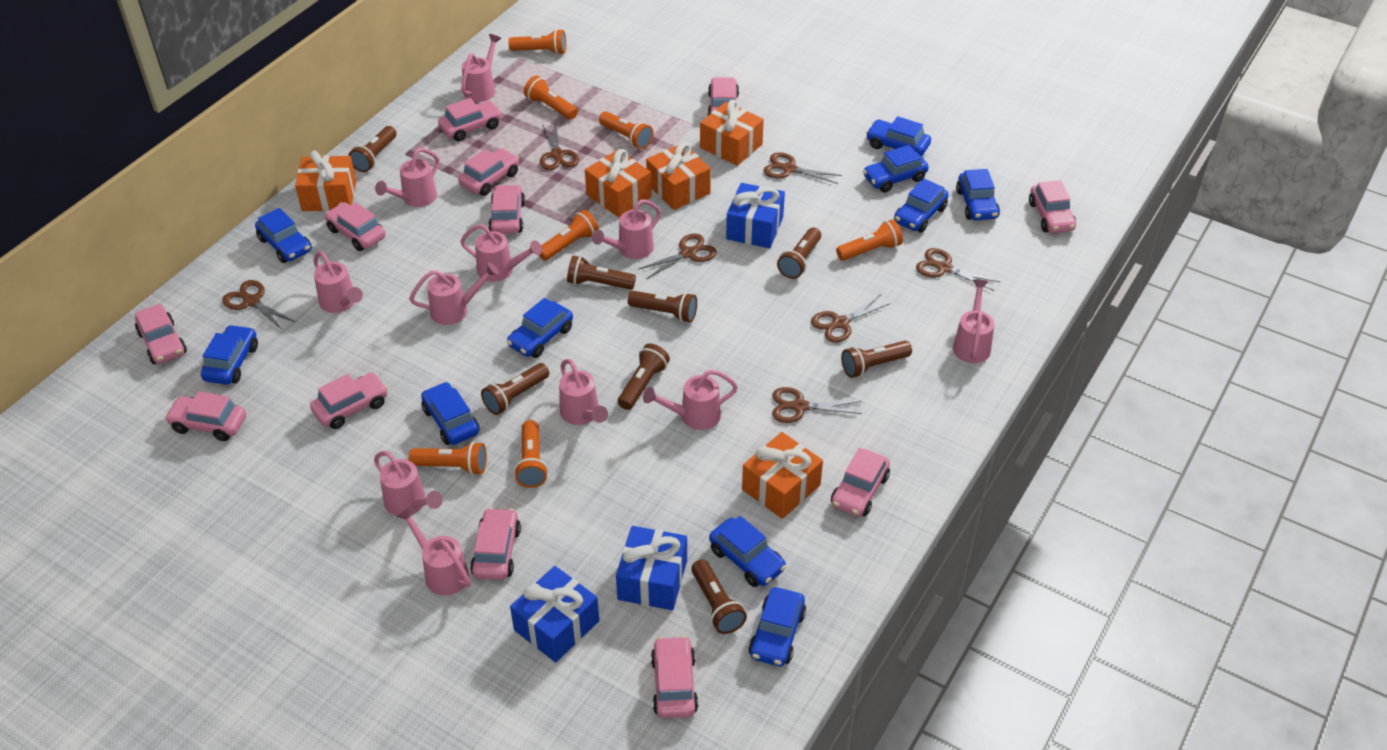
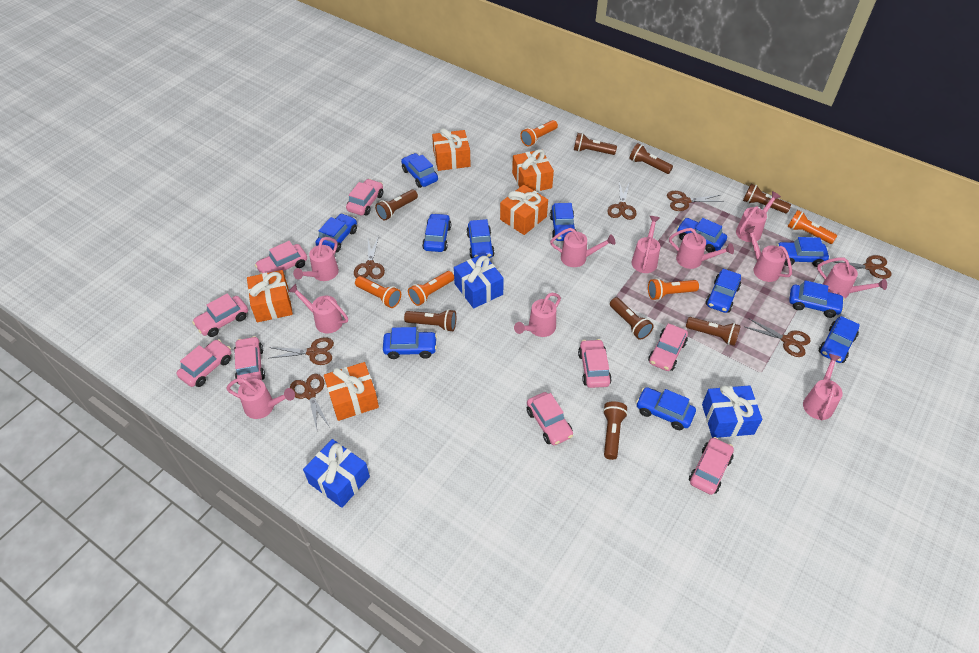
blue car: [201,324,258,385] [255,208,312,263] [421,382,480,445] [507,298,573,358] [709,516,787,587] [749,587,806,666] [863,145,929,193] [866,116,931,156] [894,179,949,233] [956,169,1000,220] = 10 -> [316,213,357,253] [383,327,437,359] [401,153,438,188] [422,213,451,252] [466,219,495,258] [550,203,576,241] [636,387,696,430] [677,218,727,253] [706,269,741,313] [777,237,829,267] [789,280,845,318] [818,316,860,363] = 12
orange flashlight: [409,441,487,475] [508,29,566,55] [514,420,548,488] [524,76,578,120] [539,210,599,261] [599,111,654,149] [836,219,903,261] = 7 -> [355,276,401,308] [408,271,454,306] [520,120,558,147] [648,278,699,300] [787,210,837,244] = 5
pink car: [135,303,187,364] [165,392,246,441] [310,372,388,429] [325,202,386,251] [438,98,502,141] [458,148,519,196] [470,508,521,580] [488,184,525,234] [651,636,698,718] [708,77,739,115] [831,448,890,517] [1029,180,1076,233] = 12 -> [176,339,231,387] [192,293,248,337] [234,336,265,385] [255,241,307,274] [346,179,383,216] [527,392,573,445] [578,339,612,388] [648,323,688,371] [689,437,734,495] = 9

